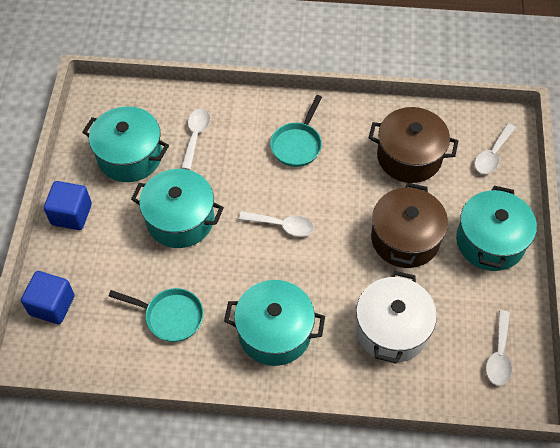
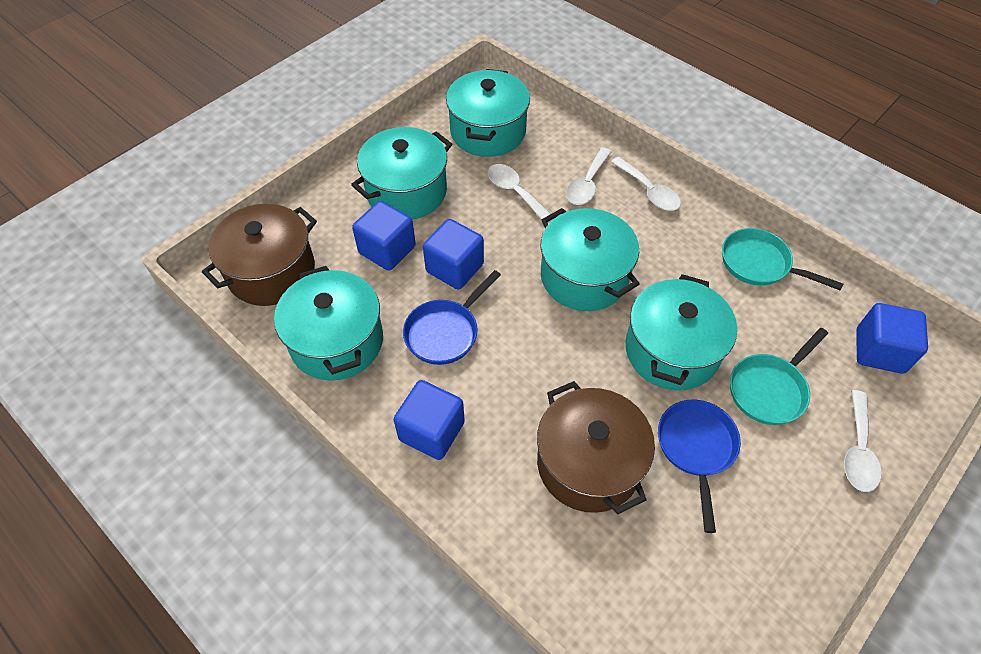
blue cube: [21,271,75,324] [44,181,92,230] = 2 -> [352,201,416,271] [394,380,465,460] [423,219,484,290] [856,303,928,374] = 4
blue pan: none = 0 -> [403,270,501,365] [658,400,741,533] = 2
turquoise pot: [82,106,169,182] [131,169,224,248] [224,280,325,366] [456,185,537,271] = 4 -> [274,266,383,381] [351,127,452,220] [446,69,530,157] [541,208,639,311] [625,274,737,390] = 5
white pot: [356,271,437,364] = 1 -> none = 0

